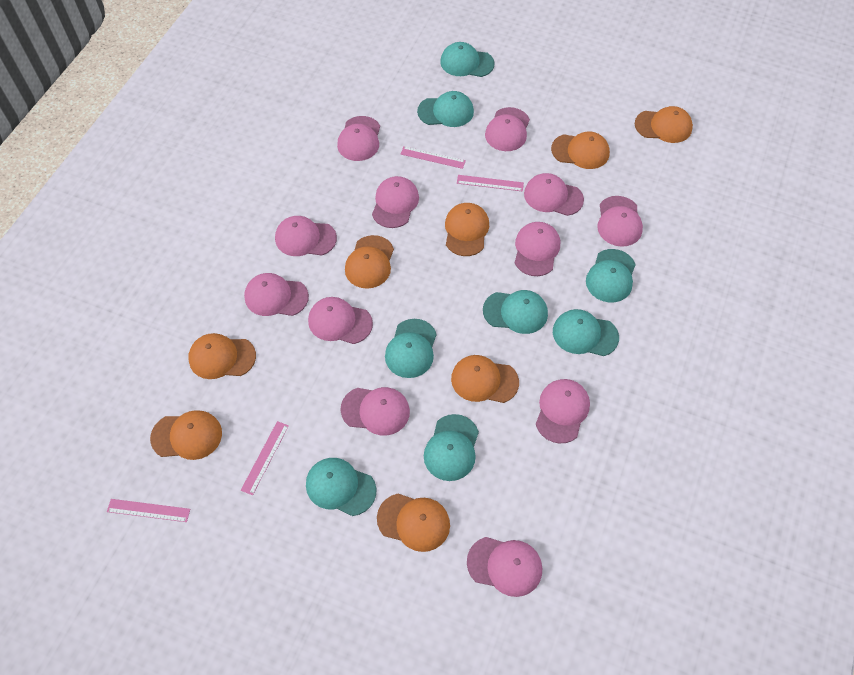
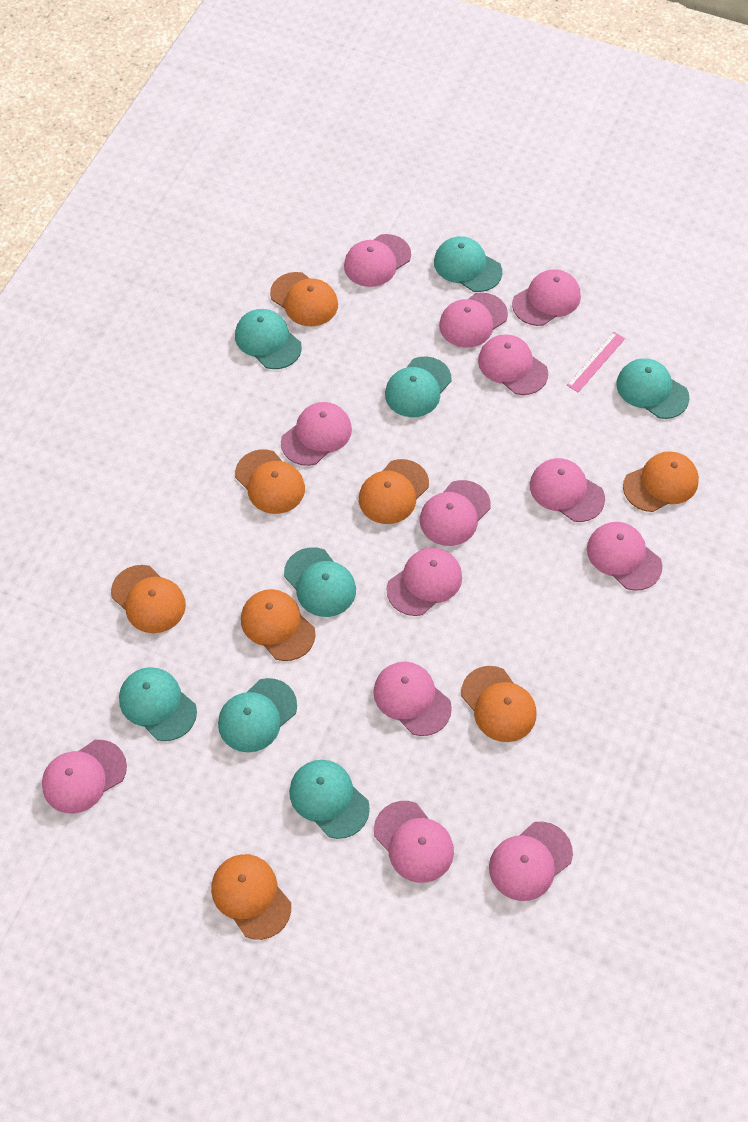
pink cap: [244,273,309,316] [275,216,337,256] [308,297,373,344] [337,116,380,161] [340,387,410,436] [372,176,419,228] [467,537,542,597] [485,107,530,151] [515,222,560,276] [524,173,584,216] [536,379,590,444] [597,196,643,247] = 12 -> [42,740,127,814] [281,402,352,466] [344,234,411,287] [373,662,452,736] [374,801,454,883] [387,548,462,616] [420,480,491,546] [439,292,508,348] [478,334,548,395] [489,822,573,901] [512,269,581,326] [530,458,605,522] [587,522,662,591] = 13
pink ruler: [107,499,190,522] [241,421,289,495] [401,146,466,169] [457,175,524,191] = 4 -> [567,332,625,392] = 1

